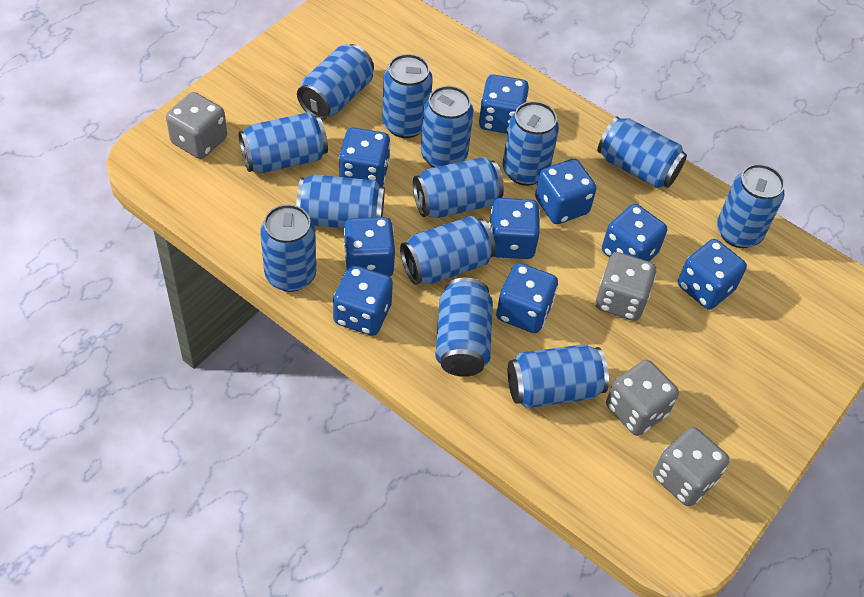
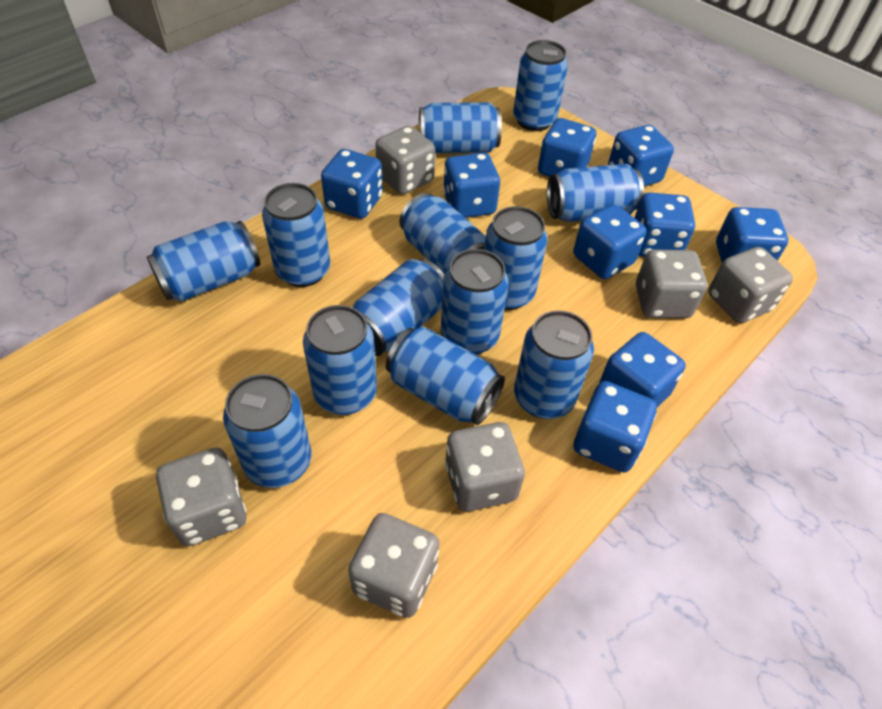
grey dice: [166,92,227,159] [595,252,656,321] [606,360,679,436] [653,427,730,506] = 4 -> [156,447,247,546] [348,513,439,618] [375,126,435,195] [445,422,525,512] [636,250,707,318] [708,247,793,323] = 6

